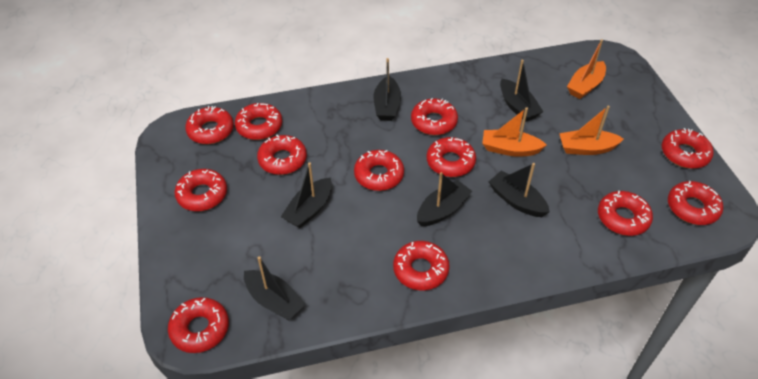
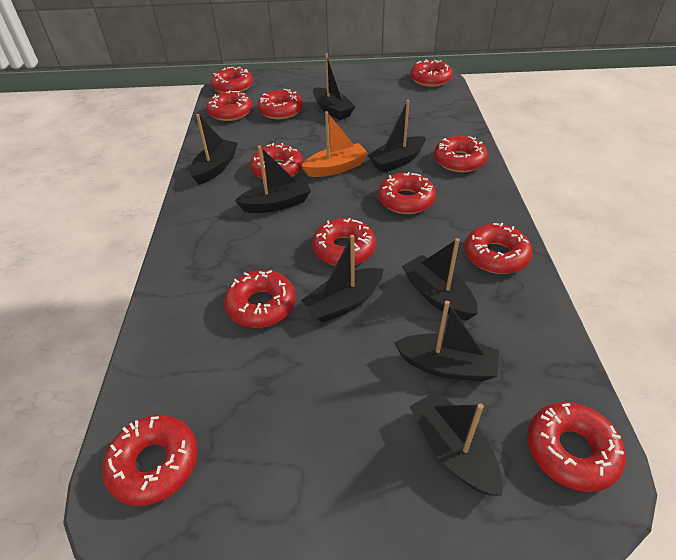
black boat: [244,256,305,320] [281,162,332,228] [374,58,401,121] [417,172,472,227] [489,163,550,217] [500,60,543,122] = 6 -> [190,114,238,185] [235,145,311,213] [301,235,383,323] [313,53,355,120] [368,100,425,173] [394,301,499,381] [402,238,478,321] [409,391,503,496] = 8
orange boat: [482,107,546,157] [559,105,624,155] [567,39,606,99] = 3 -> [301,111,368,177] = 1

